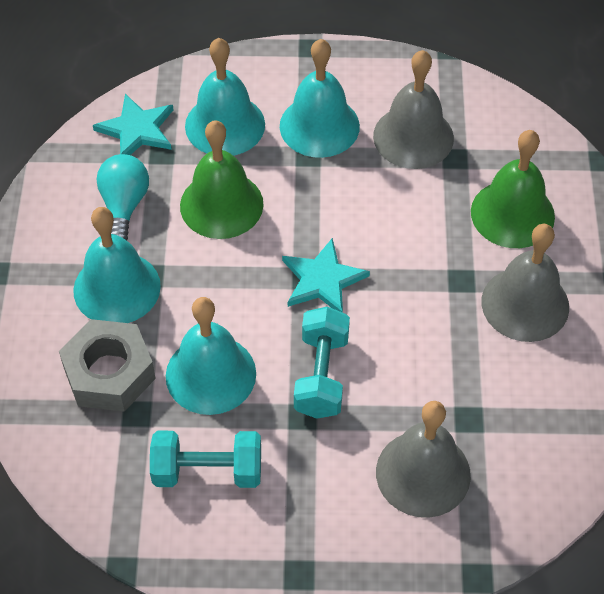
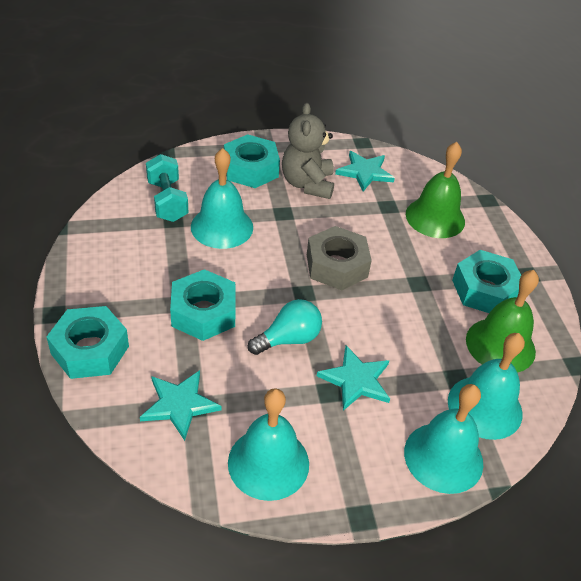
grey bell: [373,50,454,169] [376,401,471,518] [482,224,569,342] = 3 -> none = 0
grey teddy bear: none = 0 -> [282,103,334,199] = 1
turquoise dumbbell: [150,431,261,488] [294,307,350,419] = 2 -> [146,154,188,222] = 1
turquoise nut: none = 0 -> [46,306,129,379] [170,269,236,341] [224,134,280,188] [452,250,521,313] = 4
turquoise star: [93,94,173,155] [282,238,370,313] = 2 -> [140,370,222,441] [317,346,390,411] [335,151,395,192] = 3

